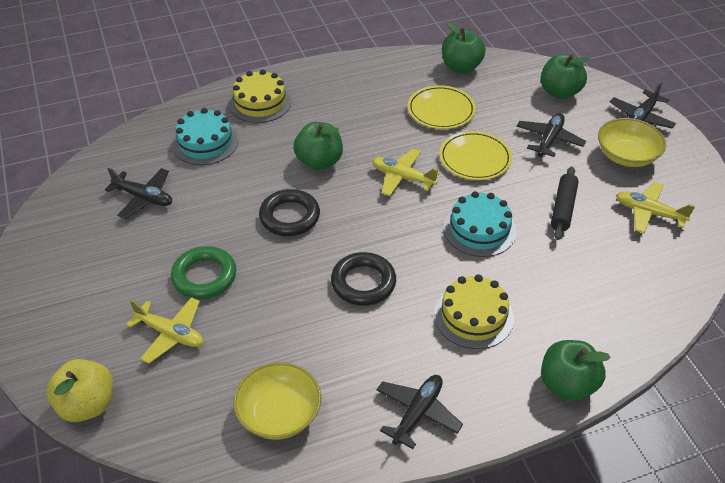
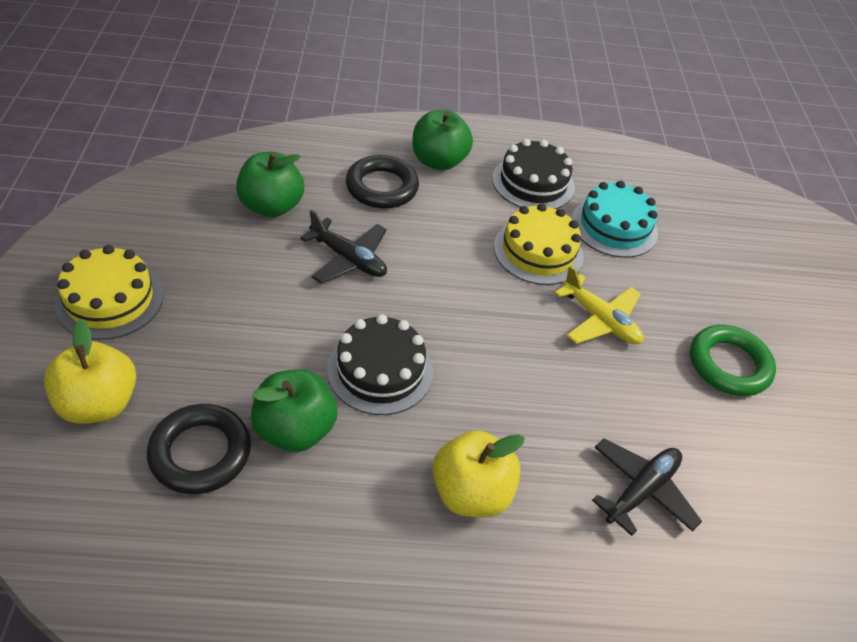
black cake: none = 0 -> [327,314,433,415] [492,139,575,209] = 2
black plane: [105,168,172,219] [377,375,463,449] [517,113,586,157] [610,82,676,128] = 4 -> [300,210,387,284] [592,439,702,536] = 2
black rolling pin: [551,167,579,240] = 1 -> none = 0
green apple: [293,122,343,170] [442,22,486,73] [541,54,590,99] [541,340,611,401] = 4 -> [236,152,304,217] [251,369,337,452] [412,110,473,171] = 3
turquoise cake: [172,108,238,165] [443,191,516,257] = 2 -> [572,181,658,258] = 1
yellow apple: [46,359,113,422] = 1 -> [44,319,136,424] [432,430,525,517] = 2
yellow bowl: [233,362,321,440] [598,118,666,167] = 2 -> none = 0
yellow plane: [126,297,204,364] [372,149,440,196] [616,182,695,234] = 3 -> [555,265,644,344] = 1
yellow plate: [407,85,476,129] [439,131,512,180] = 2 -> none = 0

